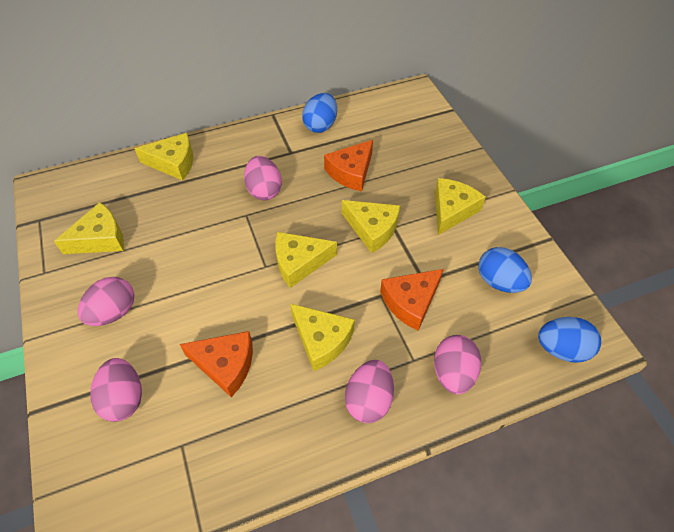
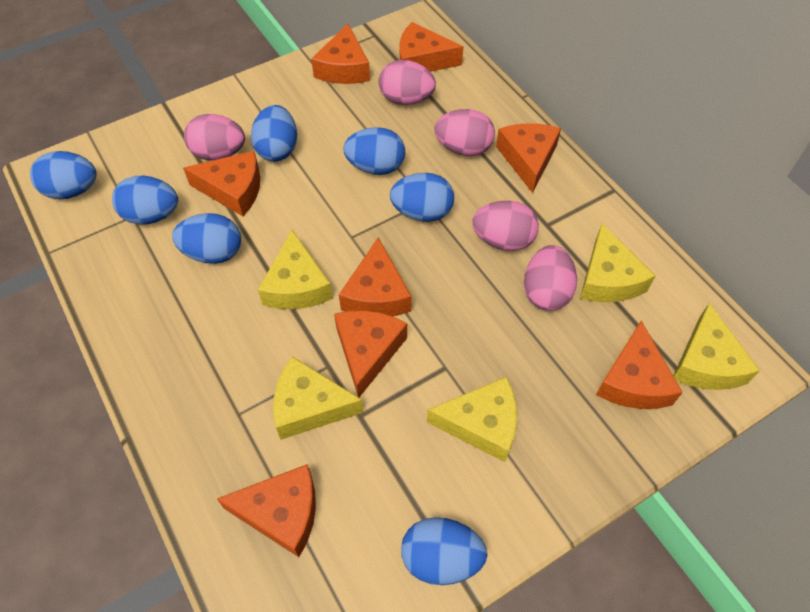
blue egg: [302,93,337,133] [478,247,532,293] [538,317,601,363] = 3 -> [30,151,96,199] [112,176,178,225] [172,213,241,264] [251,105,297,162] [343,127,405,175] [390,173,454,222] [401,517,487,585] = 7
orange cheese: [180,331,253,397] [324,140,373,191] [380,269,444,331] = 3 -> [183,151,260,216] [217,464,316,557] [311,23,370,84] [334,310,407,397] [339,237,412,316] [400,22,463,72] [496,123,561,193] [596,321,683,409] = 8
yellow cheese: [54,202,124,254] [134,133,193,181] [275,232,337,288] [290,304,355,371] [342,200,400,253] [435,178,486,235] = 6 -> [258,230,333,309] [273,356,364,440] [427,377,517,462] [580,223,655,302] [673,303,760,390] = 5

